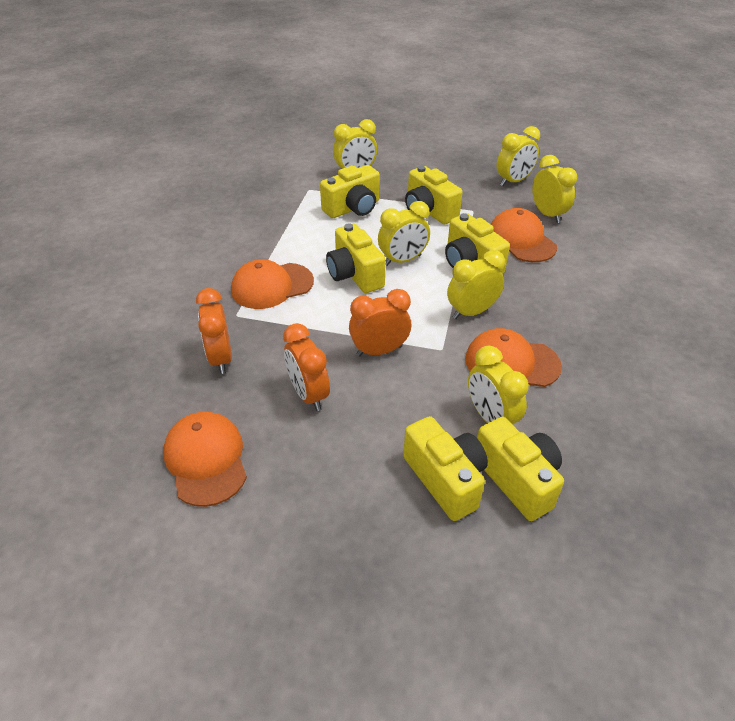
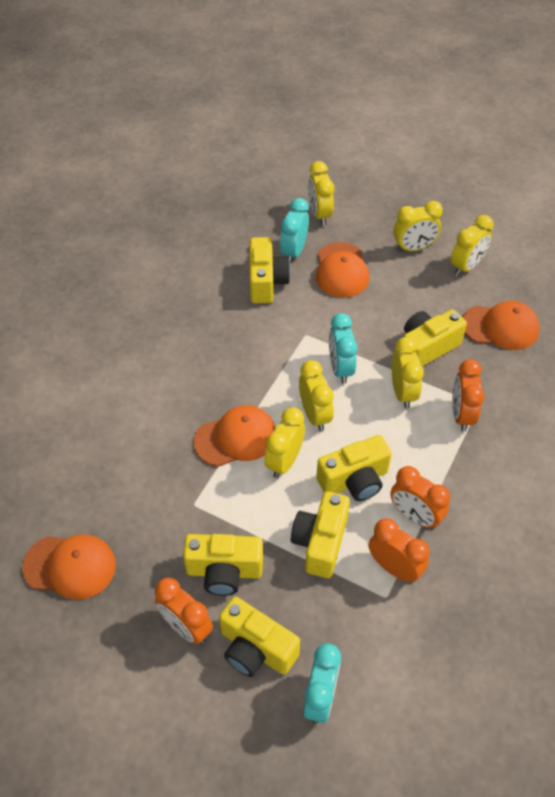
orange clock: [196,288,232,374] [283,323,330,411] [349,289,411,356] = 3 -> [155,578,213,644] [369,518,429,582] [390,466,450,529] [452,359,485,432] = 4
turquoise clock: none = 0 -> [280,198,309,263] [303,643,341,723] [329,313,358,384] = 3

